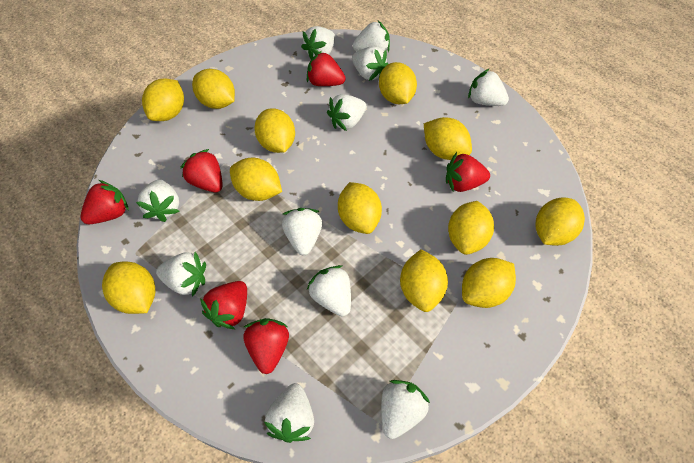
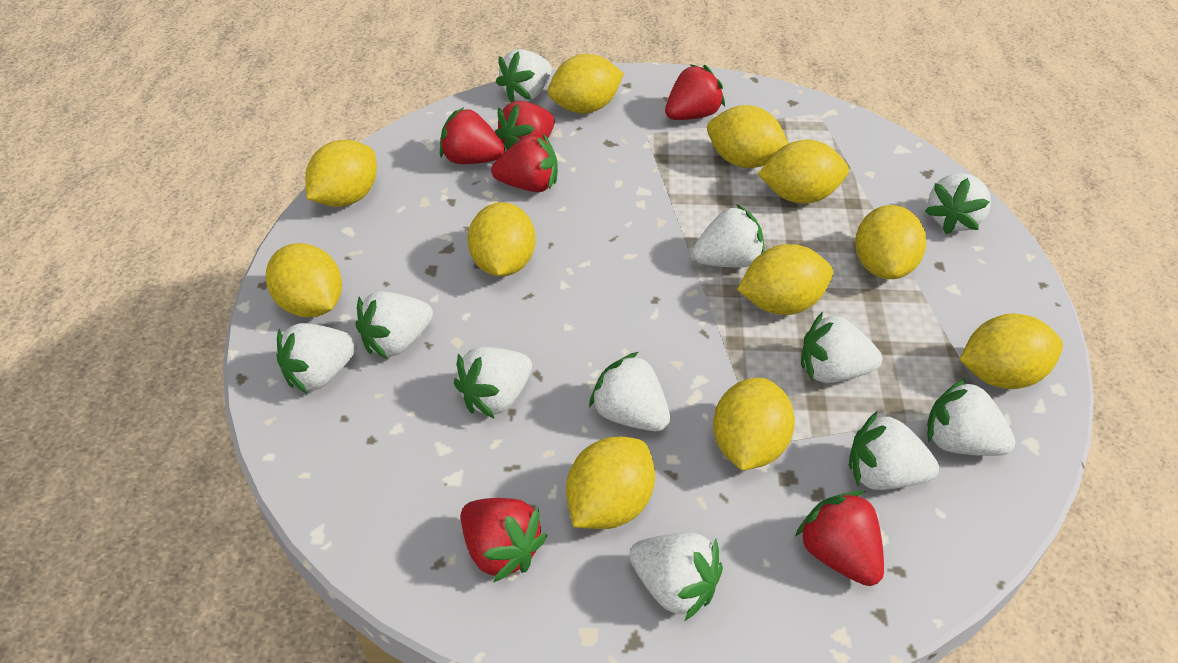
yellow lemon: [102,261,155,314] [142,78,184,121] [192,69,235,109] [230,158,282,201] [254,108,295,153] [338,182,382,234] [379,62,417,104] [400,249,448,312] [424,117,472,160] [448,201,494,255] [462,258,516,308] [535,198,585,246] = 12 -> [266,243,342,318] [305,140,377,207] [468,202,536,276] [548,54,624,114] [566,437,655,529] [707,105,789,168] [713,378,795,471] [737,244,833,315] [758,140,849,204] [855,205,926,279] [959,314,1063,389] = 11

